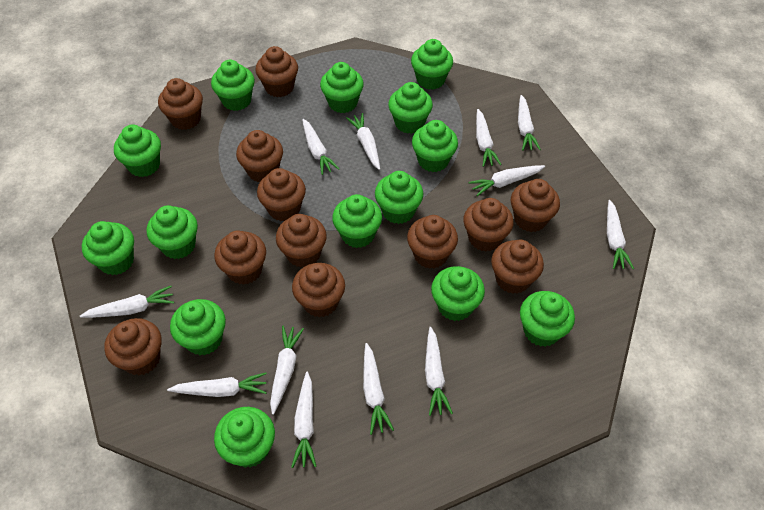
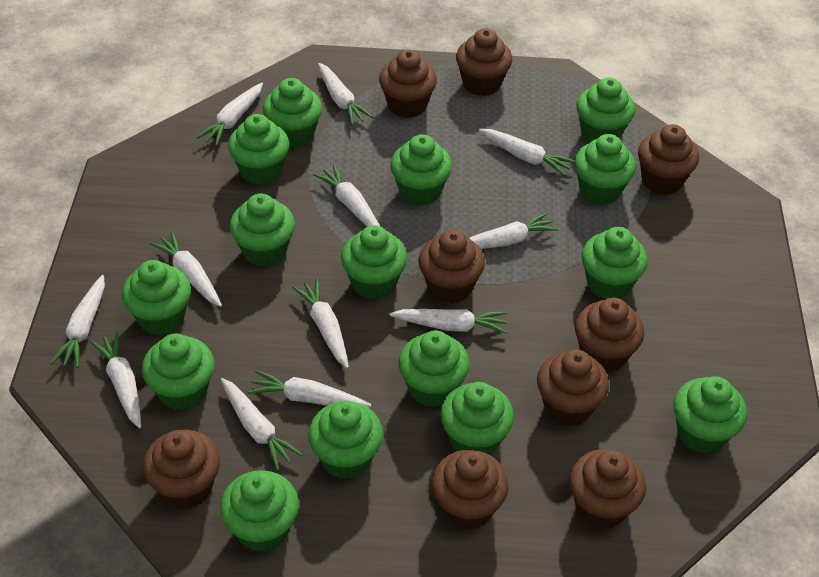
brown cupcake: [104,318,161,375] [158,78,203,130] [214,230,266,285] [236,130,283,182] [255,46,298,97] [257,168,306,221] [276,214,327,268] [292,263,345,317] [407,215,458,269] [463,198,514,251] [491,240,544,294] [511,179,560,232] = 12 -> [143,430,220,509] [379,50,437,118] [418,230,485,304] [432,450,509,530] [456,28,512,96] [537,349,609,426] [569,449,646,529] [575,297,644,373] [638,124,699,195] = 9
green cupcake: [82,221,134,275] [114,125,161,177] [146,205,198,259] [170,299,226,355] [211,60,255,111] [214,407,275,468] [320,62,364,113] [332,194,382,248] [375,171,423,224] [388,82,433,134] [411,39,453,90] [412,120,458,172] [431,266,485,321] [520,291,575,347] = 14 -> [122,260,191,335] [142,333,215,411] [220,470,299,552] [228,114,289,185] [230,194,295,267] [263,78,322,148] [308,401,383,479] [341,225,407,299] [390,134,452,206] [398,331,470,407] [440,382,514,455] [574,134,636,205] [576,78,635,143] [582,227,648,300] [673,376,747,454] = 15

